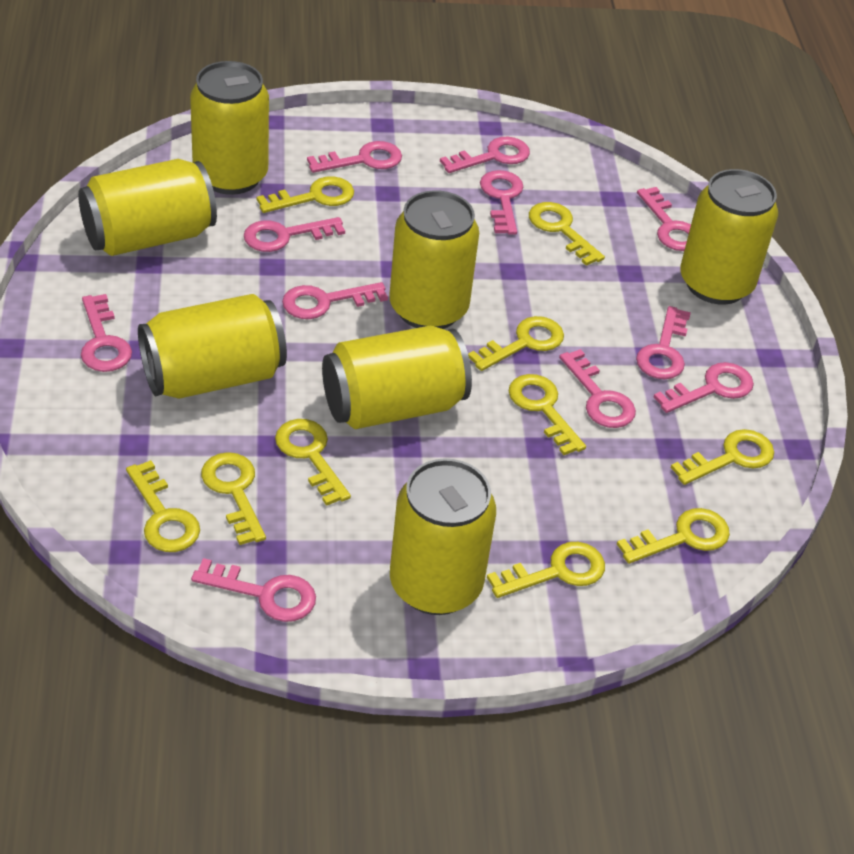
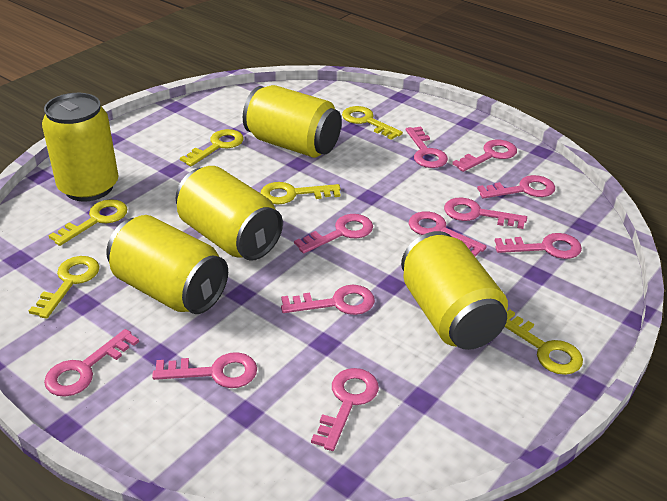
yellow can: [78,159,217,256] [138,294,287,399] [190,61,269,195] [322,326,472,429] [389,190,479,329] [390,459,496,615] [680,169,778,305] = 7 -> [42,93,118,201] [106,215,228,314] [176,166,283,261] [243,85,342,158] [401,231,508,350] = 5
yellow key: [126,460,200,552] [201,452,266,545] [257,176,354,213] [275,419,351,506] [468,316,564,371] [487,542,605,598] [509,374,586,455] [529,202,605,266] [617,508,730,564] [671,429,774,485] = 10 -> [29,256,100,319] [48,199,128,246] [180,129,244,166] [261,182,340,204] [342,106,403,140] [505,309,583,375] = 6

